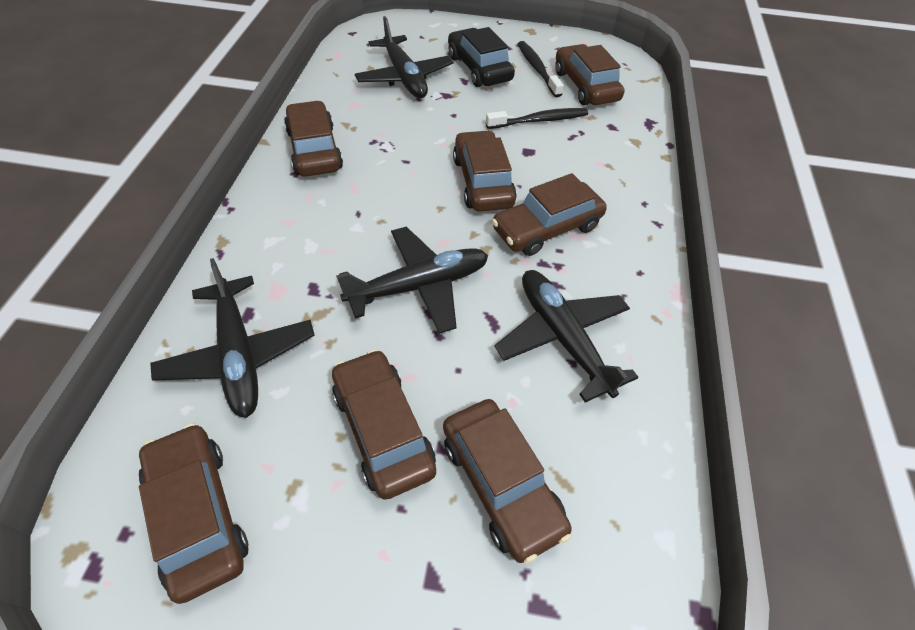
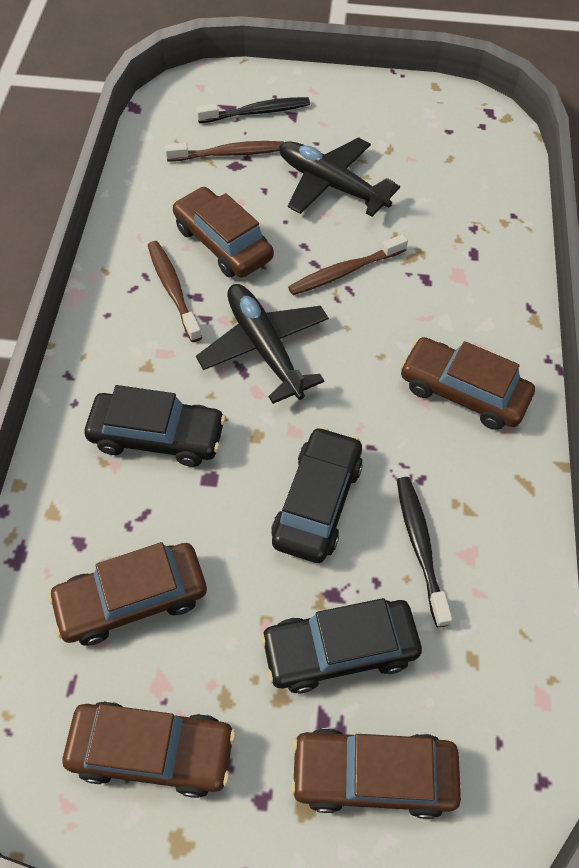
black car: [448,27,515,87] = 1 -> [85,385,226,467] [260,598,422,693] [271,426,363,563] = 3
black plane: [150,258,315,418] [336,227,488,334] [355,16,454,98] [495,270,638,403] = 4 -> [196,284,329,404] [279,137,400,217] = 2
brown car: [139,423,248,604] [284,101,343,177] [332,349,436,500] [443,399,572,564] [453,130,517,212] [492,173,607,256] [555,44,625,105] = 7 -> [48,542,207,646] [63,701,236,798] [173,187,274,278] [290,728,461,819] [400,337,535,430] = 5
brown toothbrush: none = 0 -> [148,241,202,342] [165,141,284,162] [288,234,408,295] = 3

